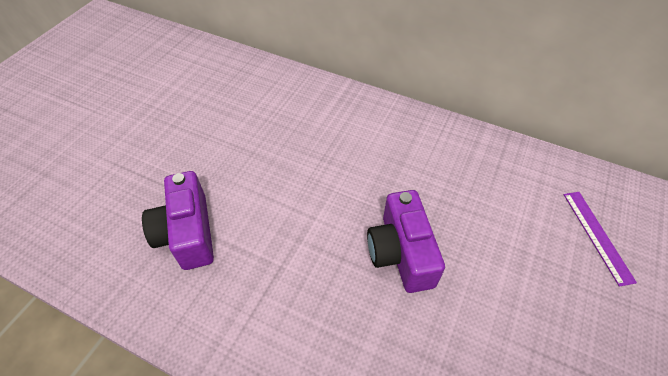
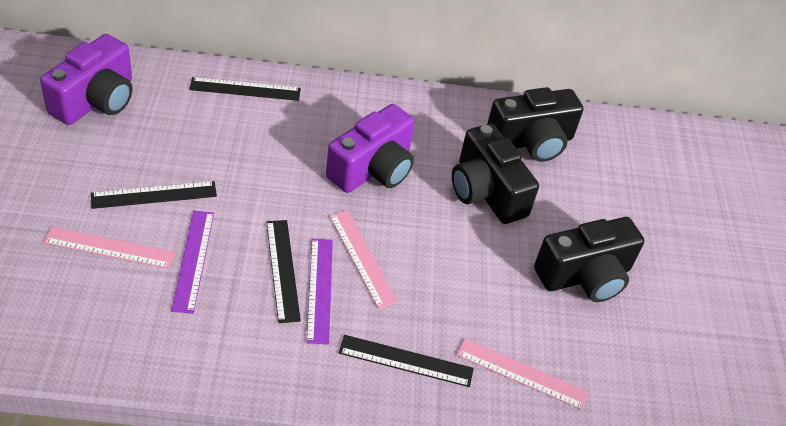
black camera: none = 0 -> [452,124,539,224] [487,87,584,162] [534,217,644,302] = 3
black ruler: none = 0 -> [91,181,217,209] [189,77,301,101] [266,220,301,323] [339,335,474,387] = 4
pink ruler: none = 0 -> [43,226,175,269] [329,210,398,309] [457,339,588,410] = 3
purple ruler: [564,192,637,287] = 1 -> [171,211,214,314] [306,239,333,344] = 2

